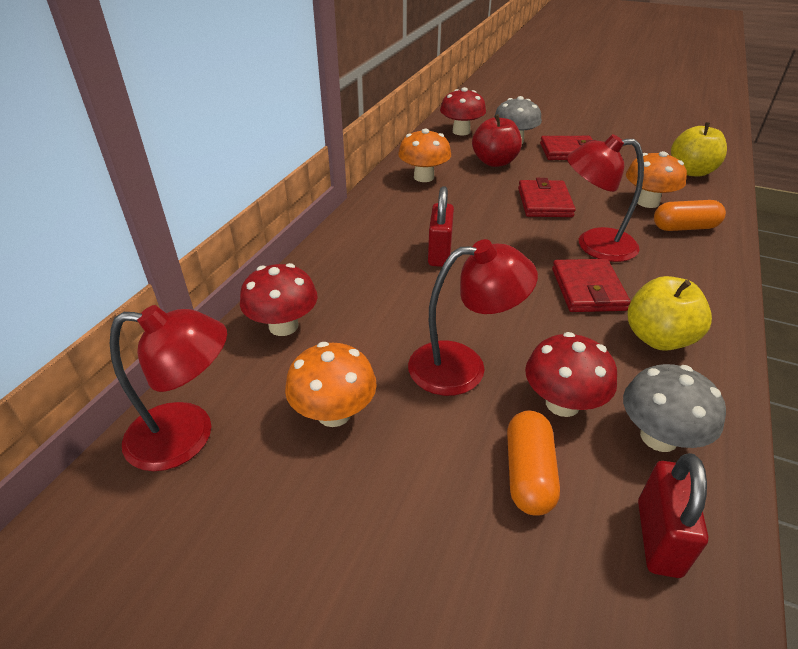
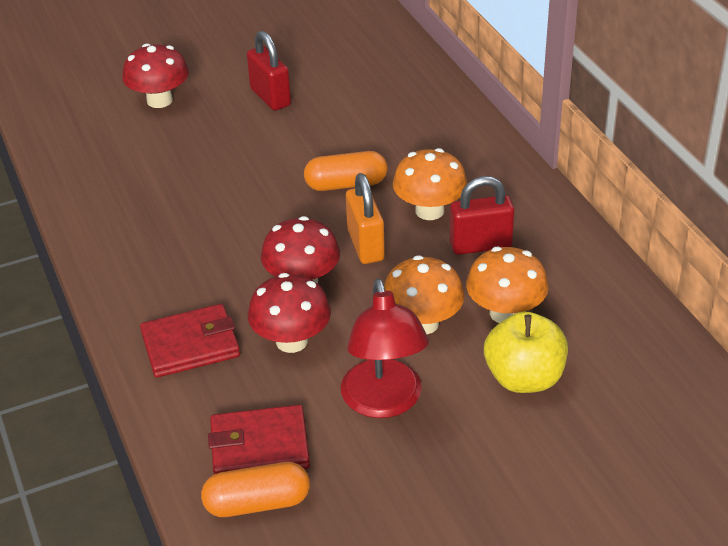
grey mushroom: [494,96,542,144] [623,364,726,452] = 2 -> none = 0
orange padlock: none = 0 -> [346,173,385,264] = 1
red apple: [472,114,522,167] = 1 -> none = 0
red lamp: [110,305,227,471] [408,239,538,396] [567,134,644,262] = 3 -> [341,278,429,418] = 1
red wallet: [518,178,576,217] [540,136,596,160] [552,259,631,312] = 3 -> [140,304,240,378] [208,405,310,474] = 2
yellow apple: [627,276,712,351] [671,123,727,177] = 2 -> [484,312,568,393] = 1

